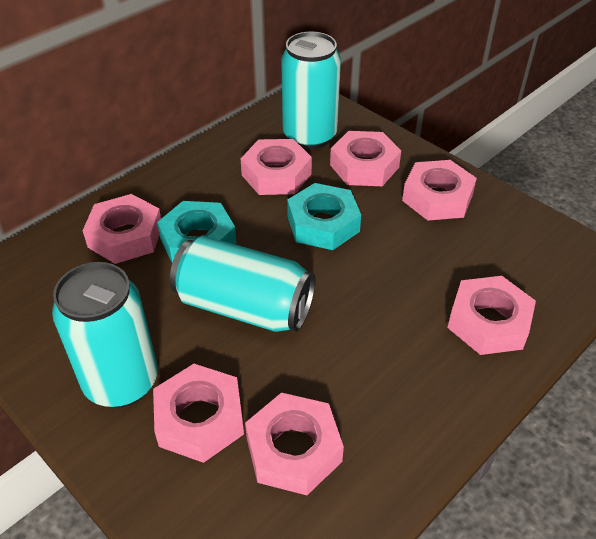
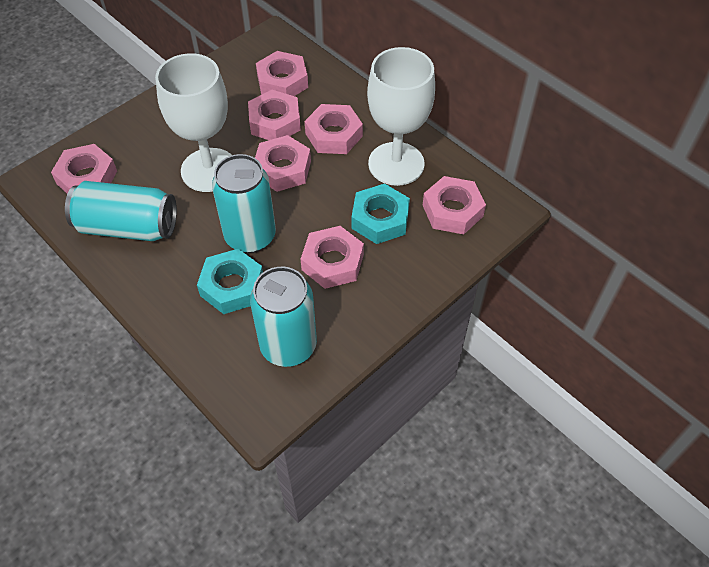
white goblet: none = 0 -> [155,53,232,192] [367,47,435,186] = 2

